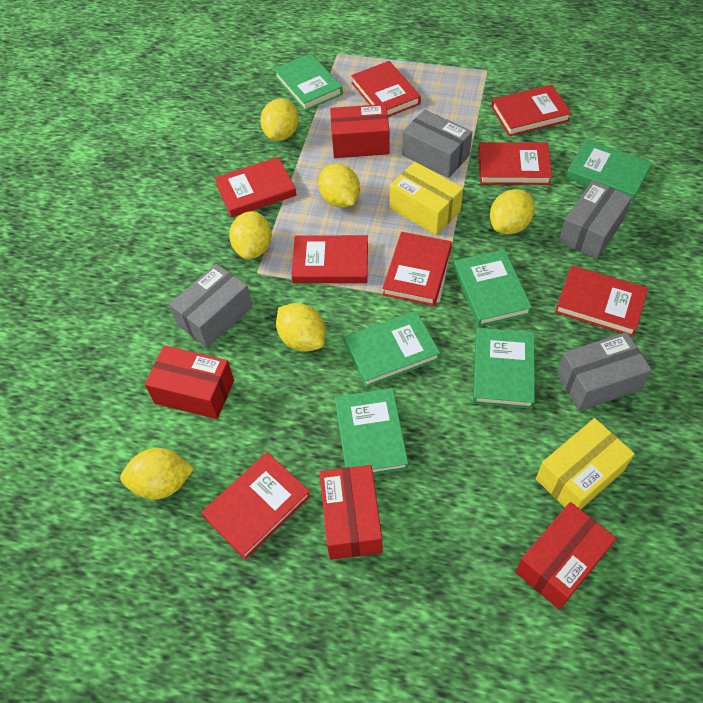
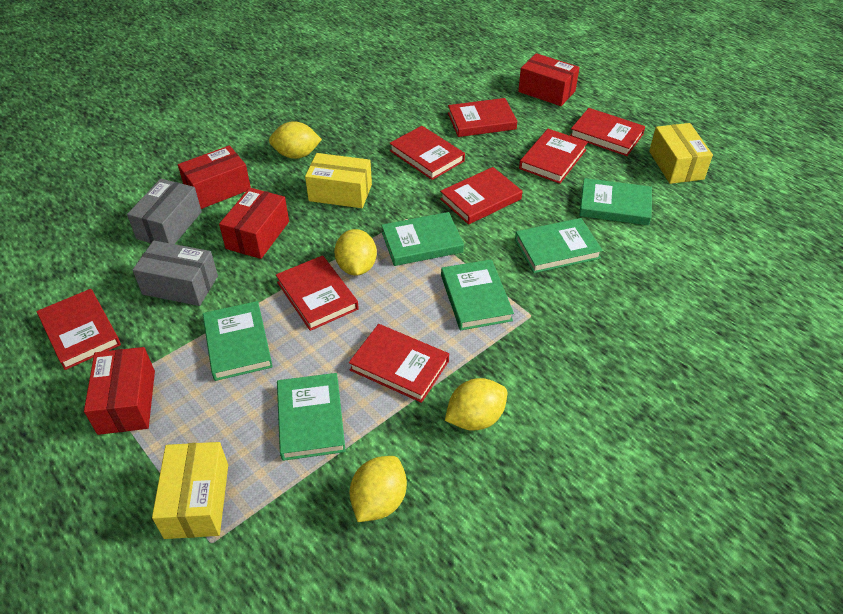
grey box: [169,264,253,348] [402,109,472,178] [557,332,652,411] [559,180,632,259] = 4 -> [127,179,202,244] [132,240,218,306] = 2
yellow box: [390,162,463,235] [536,418,635,509] = 2 -> [152,442,228,539] [305,153,372,208] [649,123,713,184] = 3
yellow lemon: [120,448,194,500] [229,211,272,259] [260,98,299,141] [276,303,325,352] [318,164,360,208] [490,189,535,234] = 6 -> [269,121,322,159] [334,229,377,276] [349,456,407,522] [445,378,507,431] = 4

